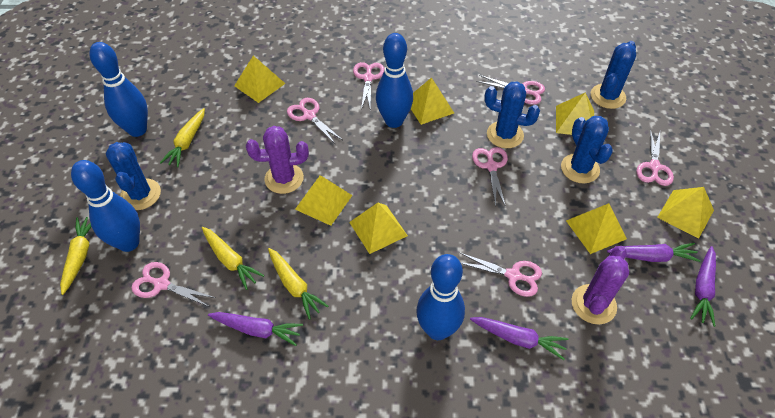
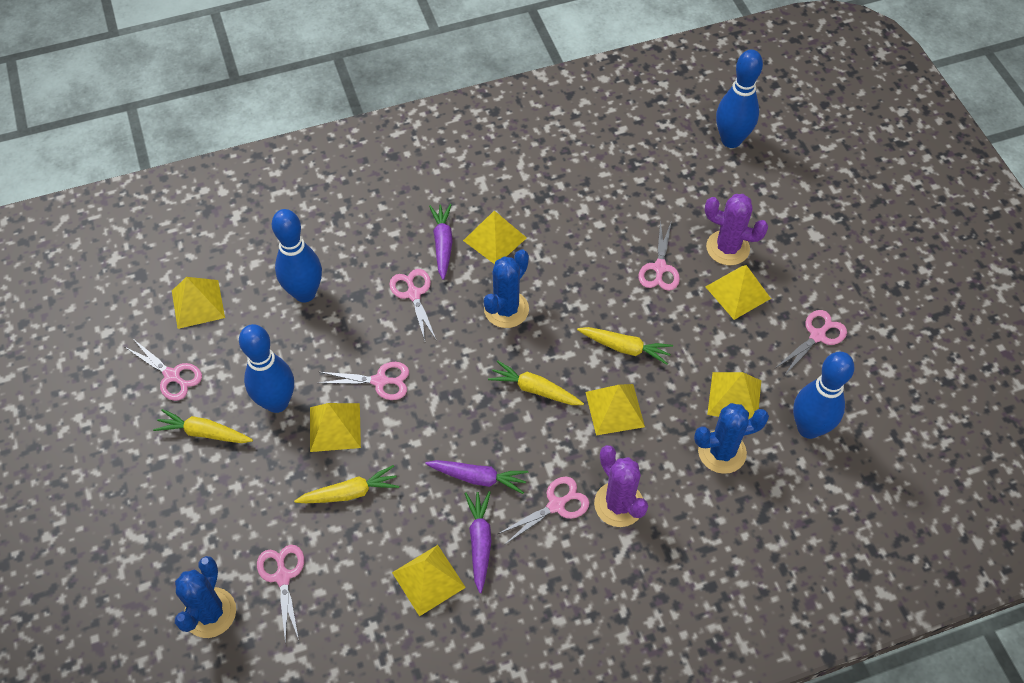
blue cactus: [106,142,161,210] [484,81,540,148] [561,116,613,183] [591,41,636,109] = 4 -> [175,556,236,638] [484,249,529,328] [694,403,769,474] = 3
purple carrot: [208,312,303,346] [470,317,568,360] [607,243,701,262] [690,246,716,327] = 4 -> [425,460,528,494] [429,204,453,280] [464,491,491,593] = 3

